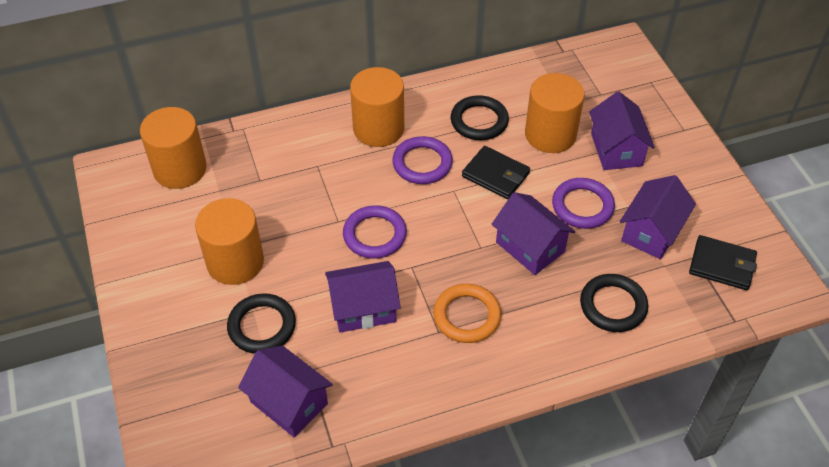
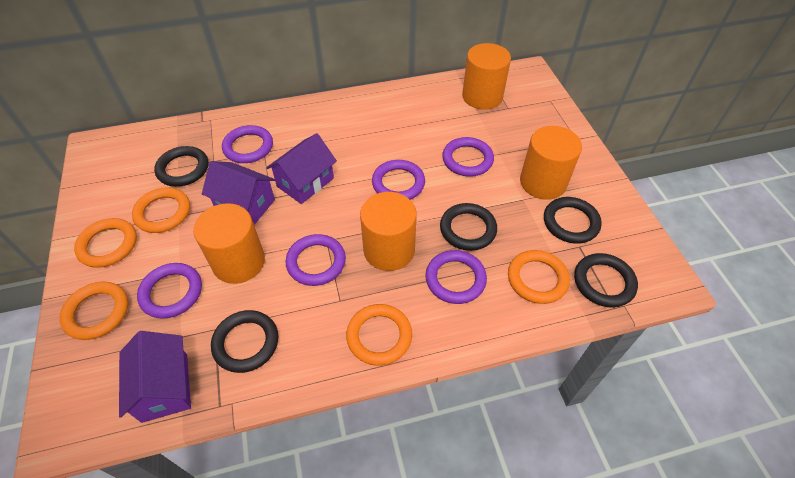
black ring: [227,293,296,354] [451,95,509,140] [580,274,648,332] = 3 -> [154,146,208,187] [211,310,278,373] [440,203,497,251] [544,197,602,244] [574,253,638,308] = 5
black wallet: [462,146,530,199] [689,235,757,290] = 2 -> none = 0
orange ring: [433,284,501,343] = 1 -> [59,282,128,340] [74,218,137,268] [132,188,190,233] [346,304,412,366] [508,250,570,304] = 5
purple house: [238,346,333,438] [325,261,401,333] [492,192,576,275] [589,91,655,170] [620,175,696,259] = 5 -> [119,331,191,423] [202,161,275,225] [266,133,337,204] = 3
purple ring: [343,205,407,259] [392,136,453,184] [552,178,615,229] = 3 -> [137,263,202,319] [222,125,273,163] [285,234,346,286] [372,160,425,200] [425,250,487,304] [442,137,494,177] = 6

